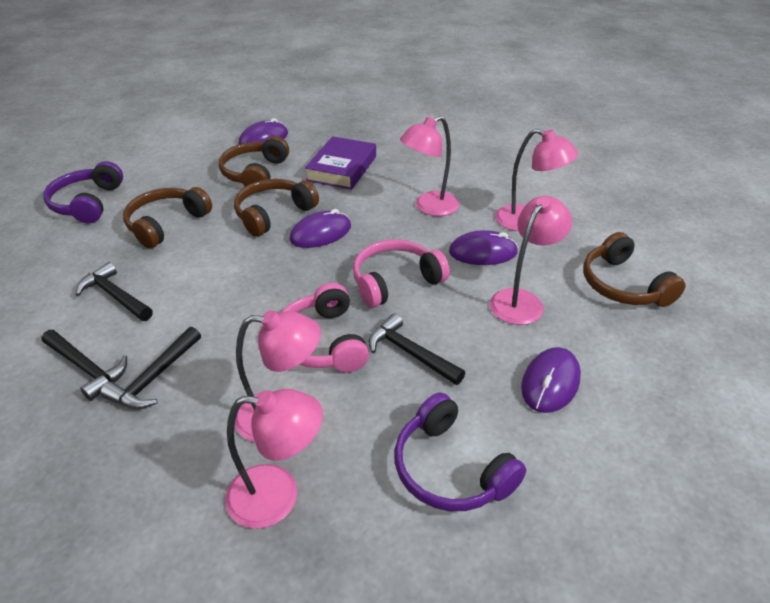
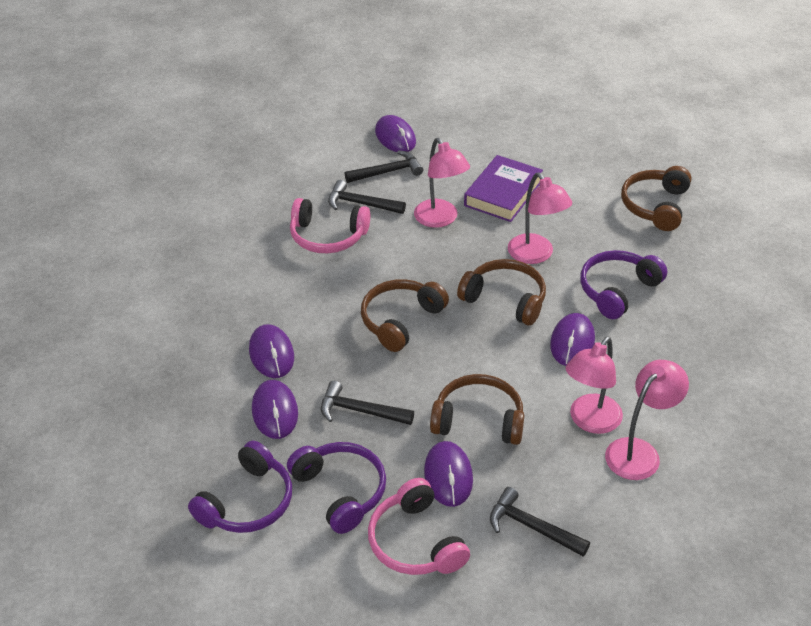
pink lamp: [225,389,323,529] [235,310,321,442] [400,116,459,216] [490,196,572,325] [495,128,578,231] = 5 -> [414,138,470,228] [508,172,572,264] [565,337,623,434] [605,360,689,480] = 4
purple headphones: [43,161,123,224] [394,393,526,511] = 2 -> [188,441,292,533] [287,442,386,534] [580,250,667,319] = 3
purple mouse: [239,118,288,144] [290,209,351,248] [449,230,518,265] [521,347,581,413] = 4 -> [249,324,294,378] [252,380,298,439] [375,115,416,152] [424,441,473,507] [550,313,595,366] = 5

